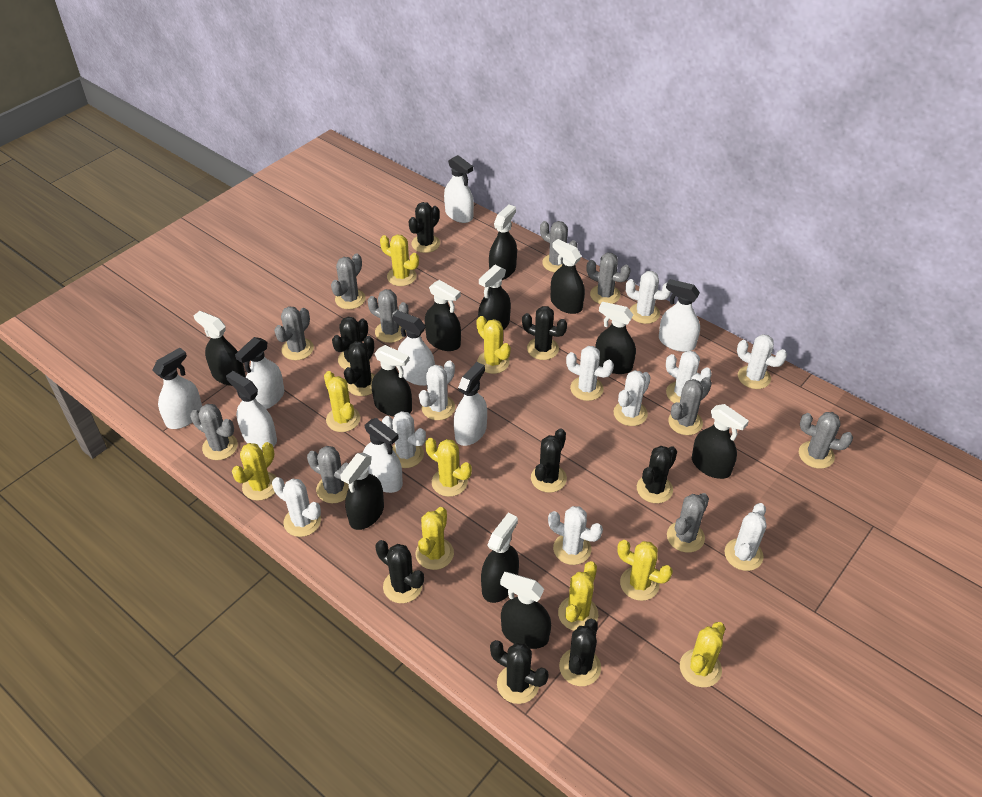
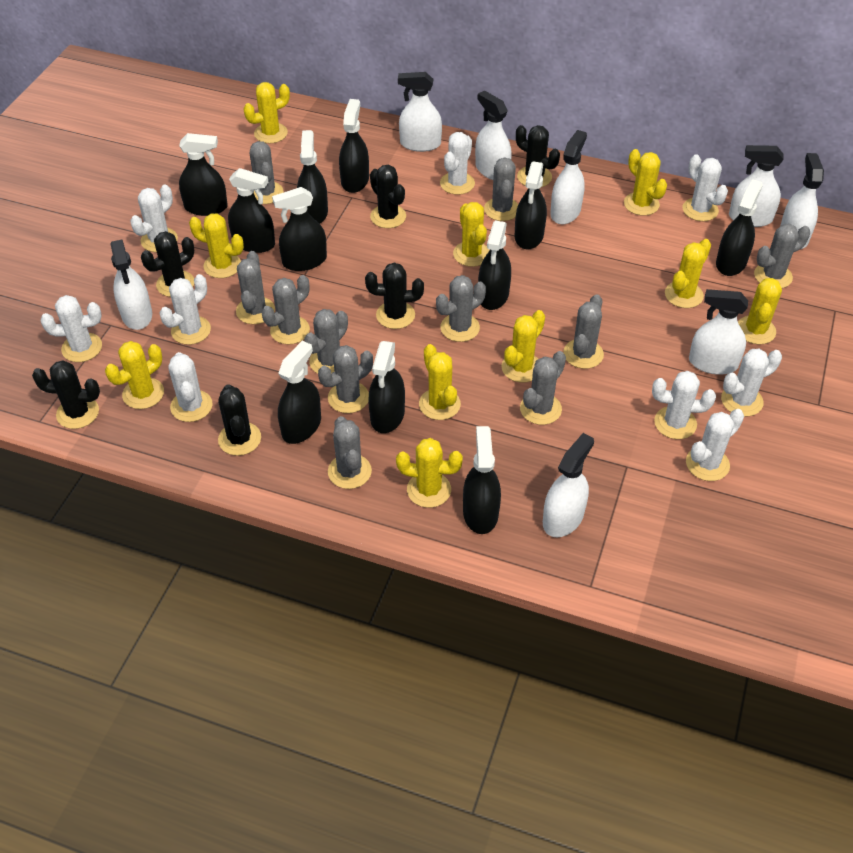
black cactus: [332,317,370,369] [344,336,375,396] [375,540,424,603] [408,202,440,253] [490,640,549,704] [522,306,567,360] [531,428,567,493] [559,619,601,686] [637,446,677,503] = 9 -> [32,360,100,429] [141,231,194,297] [218,384,261,456] [365,263,424,329] [370,165,406,228] [516,125,560,187] = 6
grey cactus: [190,404,238,460] [274,306,314,360] [307,446,349,503] [331,253,366,309] [368,289,409,343] [540,221,578,272] [587,253,631,304] [667,493,709,553] [668,377,712,435] [799,412,853,469] = 10 -> [236,251,275,324] [250,141,284,204] [261,275,310,345] [304,309,348,374] [318,345,373,413] [328,416,372,489] [436,275,486,342] [484,157,518,221] [520,351,566,425] [563,294,604,369] [754,224,810,288] = 11
white cactus: [272,477,321,537] [382,411,426,468] [419,360,455,420] [548,506,603,565] [566,346,614,401] [614,370,651,426] [625,271,671,324] [666,350,712,403] [725,503,767,571] [737,334,787,389] = 10 -> [41,295,102,362] [130,185,178,252] [160,274,211,345] [168,352,213,422] [440,132,475,195] [652,371,716,439] [682,154,728,221] [686,409,744,481] [721,349,782,417] = 9
yellow cactus: [232,442,276,501] [324,371,360,432] [380,234,419,286] [416,507,454,570] [425,438,472,497] [476,316,511,374] [558,561,598,631] [617,540,673,601] [680,622,725,687] = 9 -> [105,341,164,409] [189,213,244,278] [244,82,290,143] [396,438,463,508] [419,344,461,420] [453,202,489,267] [501,310,545,383] [624,149,667,216] [665,239,711,308] [738,278,782,345] = 10

